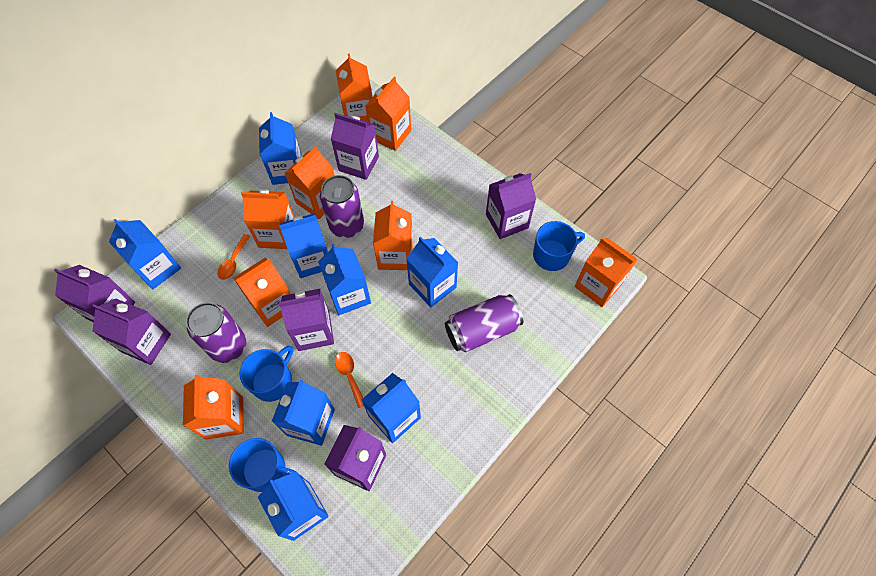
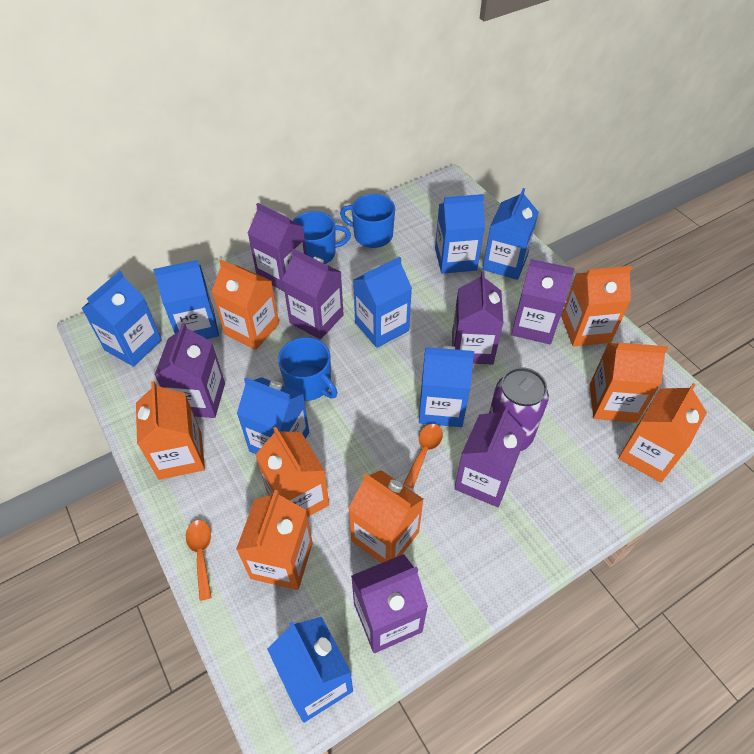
purple can: [186,302,246,363] [320,175,364,238] [445,294,523,352] = 3 -> [489,367,549,451] = 1
purple carton: [54,265,135,322] [92,299,171,365] [279,289,334,351] [324,425,386,491] [331,113,379,180] [486,173,536,239] = 6 -> [155,323,225,418] [248,203,307,291] [282,248,344,340] [351,554,428,653] [452,271,504,365] [454,407,527,507] [511,259,575,344] = 7

